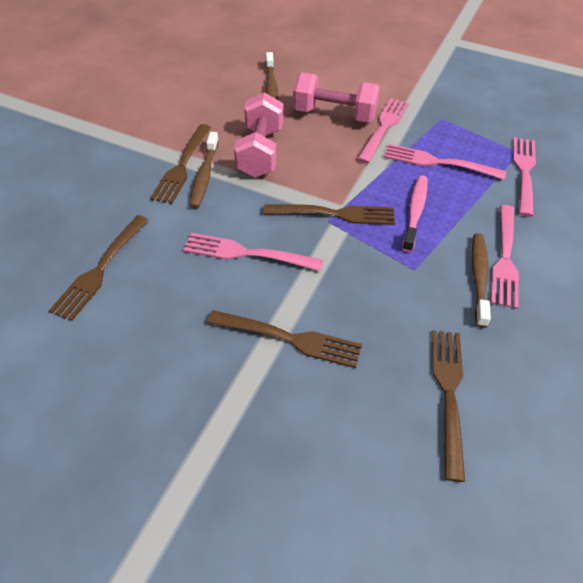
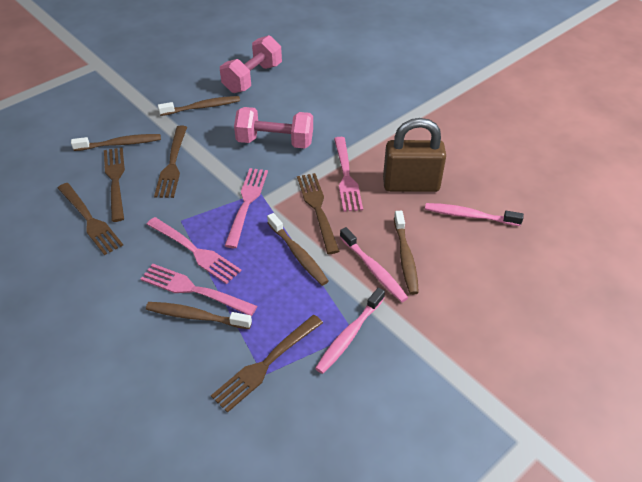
brown padlock: none = 0 -> [383,118,446,192] = 1
brown toothbrush: [190,132,219,209] [265,52,278,100] [472,233,491,328] = 3 -> [71,134,161,151] [146,302,252,329] [158,96,240,116] [267,213,329,286] [394,211,419,295] = 5
pink fork: [183,233,323,271] [357,98,409,163] [384,144,506,180] [491,205,519,309] [513,137,536,217] = 5 -> [141,264,257,316] [146,217,242,284] [224,168,268,248] [334,137,363,212] = 4
pink toothbrush: [402,175,427,252] = 1 -> [315,288,385,374] [340,227,408,302] [425,203,524,226] = 3

